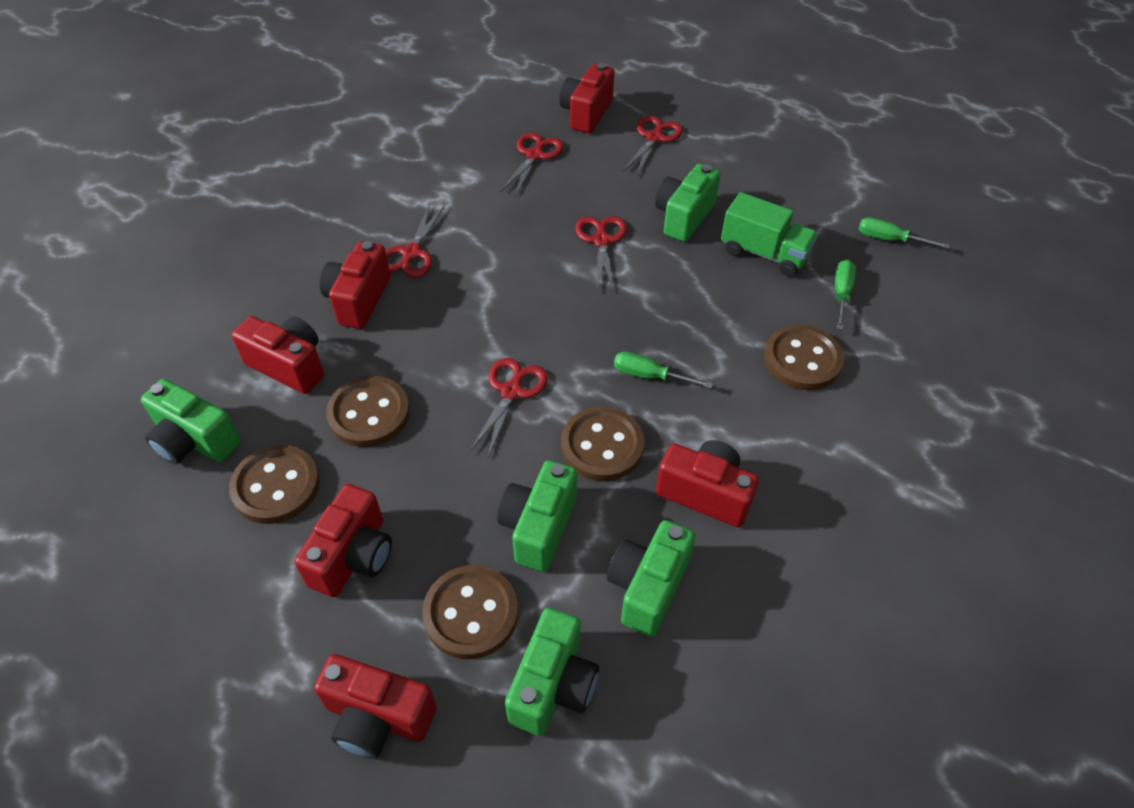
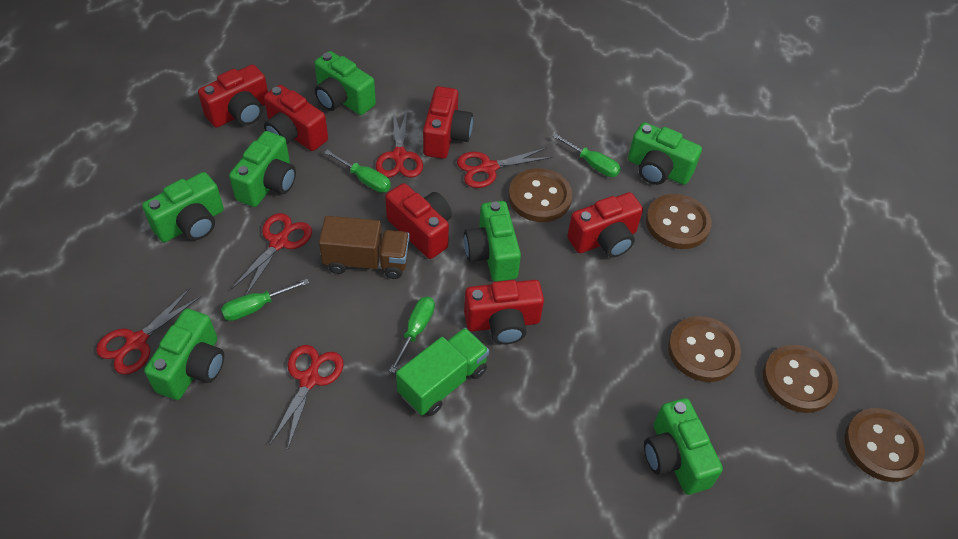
brown truck: none = 0 -> [319,216,410,279] = 1
green camera: [141,379,241,464] [497,461,577,572] [505,608,599,736] [607,520,695,637] [655,164,721,242] = 5 -> [142,172,224,242] [144,309,224,400] [229,131,296,207] [315,51,376,115] [464,201,521,282] [628,122,702,185] [644,398,723,495] = 7
green screwdriver: [614,352,713,388] [835,260,856,330] [859,217,949,249] = 3 -> [221,279,309,321] [324,149,391,192] [389,297,435,373] [553,133,621,177] = 4

